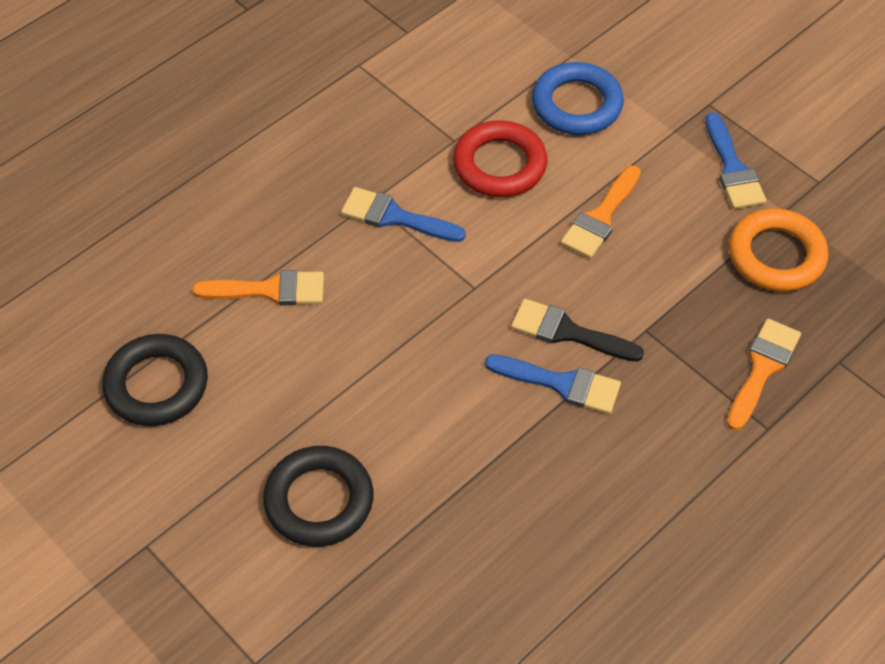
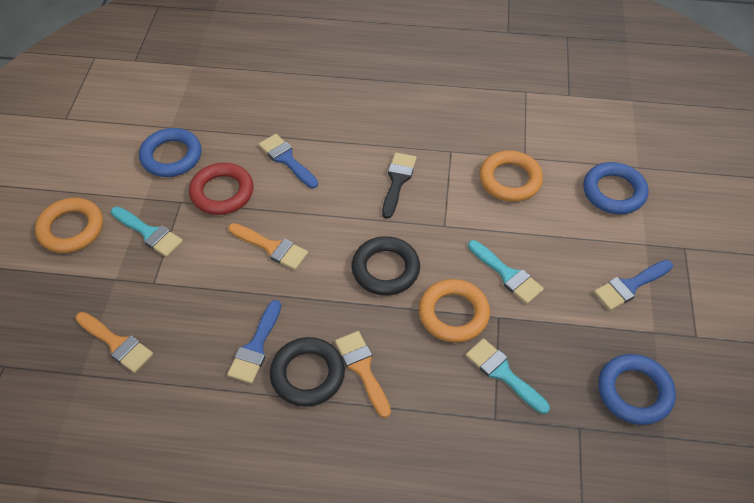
blue ring: [532,62,624,135] = 1 -> [139,128,202,177] [583,162,648,214] [598,354,676,425] = 3
orange ring: [729,208,828,292] = 1 -> [35,198,103,253] [419,279,490,342] [479,151,543,202] = 3
turquoise brush: none = 0 -> [111,206,183,257] [466,338,550,414] [468,240,544,304] = 3

